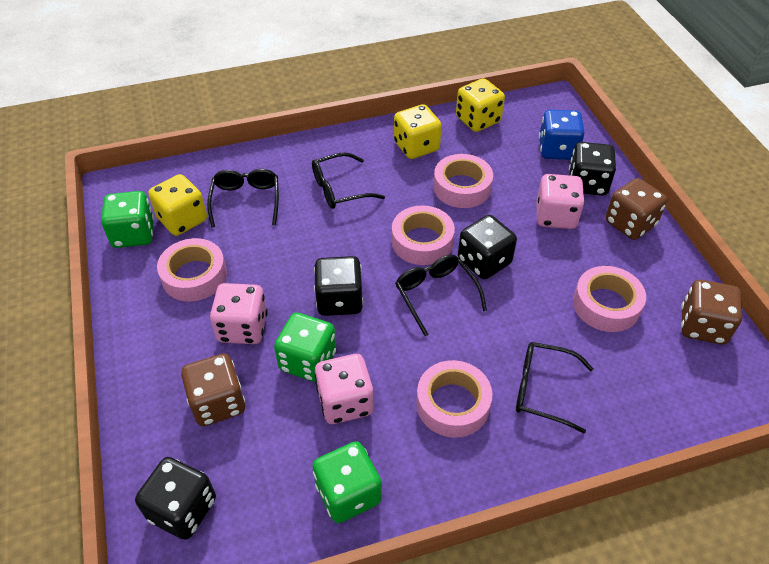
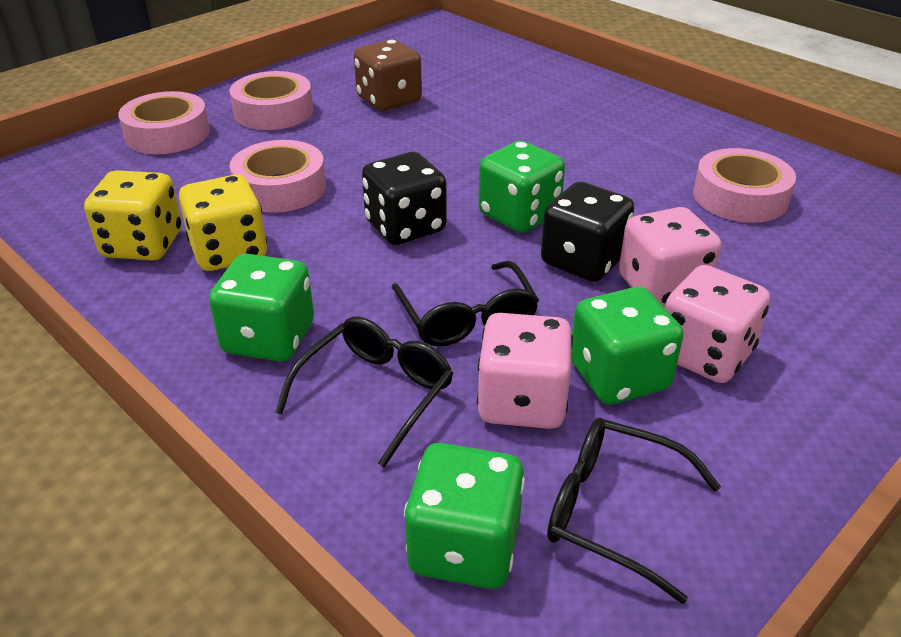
black dice: [135,457,216,540] [314,256,363,316] [458,215,517,279] [569,142,616,196] = 4 -> [362,152,447,245] [541,182,634,282] = 2
black glasses: [207,169,279,228] [312,152,385,209] [395,255,487,336] [516,342,594,434] = 4 -> [275,317,453,467] [392,261,539,347] [547,418,721,604] = 3
blue dice: [539,110,585,160] = 1 -> none = 0
brown dice: [181,354,245,426] [605,178,667,240] [681,280,742,344] = 3 -> [354,39,422,111] = 1
green dice: [101,191,154,248] [274,313,336,382] [312,441,382,523] = 3 -> [209,254,314,362] [404,443,525,589] [478,141,565,233] [571,287,683,405] = 4
pink tape: [157,238,227,301] [392,205,455,265] [416,360,492,438] [433,154,493,208] [573,266,646,332] = 5 -> [118,91,210,154] [229,71,313,130] [230,140,326,213] [693,148,796,223] = 4
yellow dice: [148,174,207,236] [394,104,442,159] [456,78,505,132] = 3 -> [84,170,182,261] [179,175,267,271] = 2

